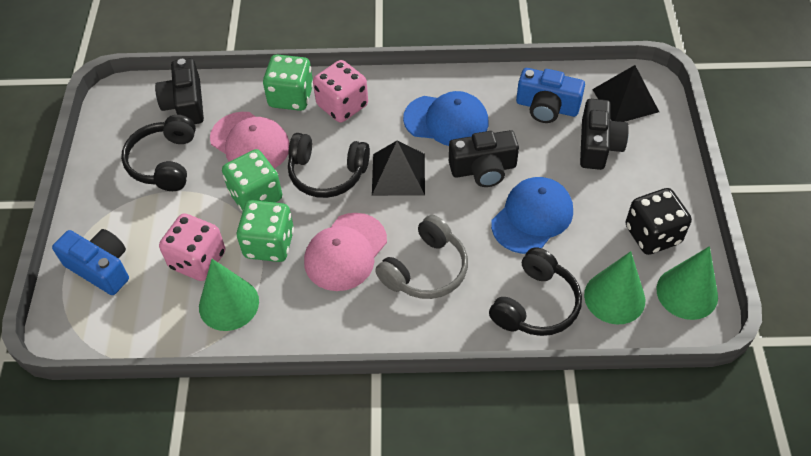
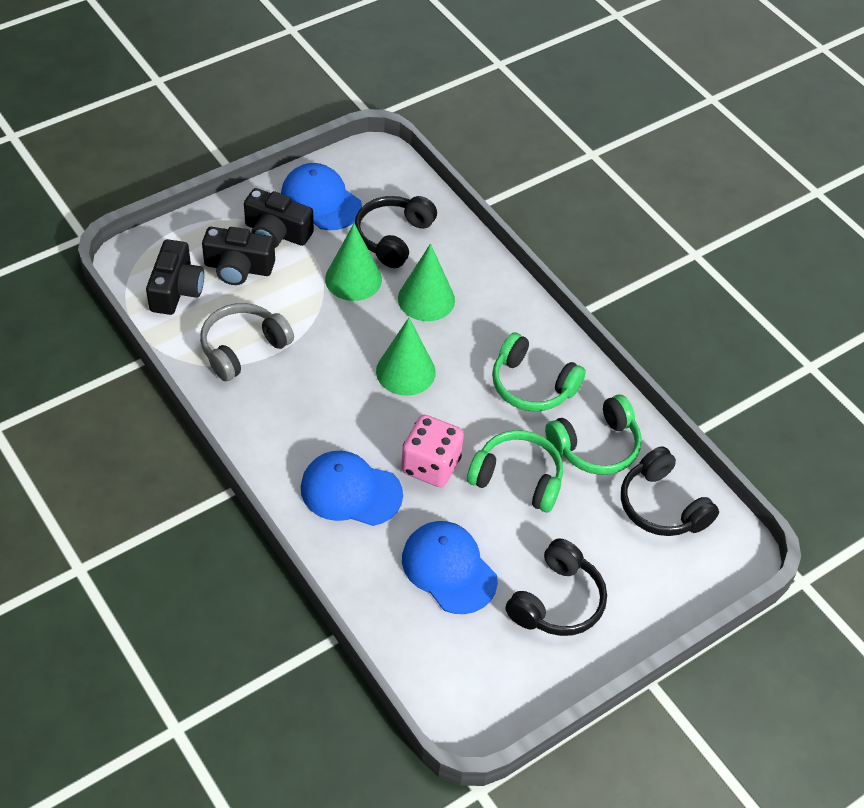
black dice: [626,188,692,255] = 1 -> none = 0
black pyramid: [372,141,425,196] [592,65,659,122] = 2 -> none = 0
blue camera: [52,229,129,295] [516,68,585,123] = 2 -> none = 0
blue cap: [403,91,488,146] [491,177,573,254] = 2 -> [281,163,362,230] [301,451,403,526] [402,521,498,614] = 3
green dice: [222,149,282,212] [237,200,294,262] [263,54,313,111] = 3 -> none = 0
green headphones: none = 0 -> [467,430,563,512] [492,332,586,411] [545,395,642,475] = 3
pink cap: [210,112,290,169] [304,213,387,291] = 2 -> none = 0
pink dice: [159,213,226,281] [313,60,368,122] = 2 -> [401,415,464,487] = 1

